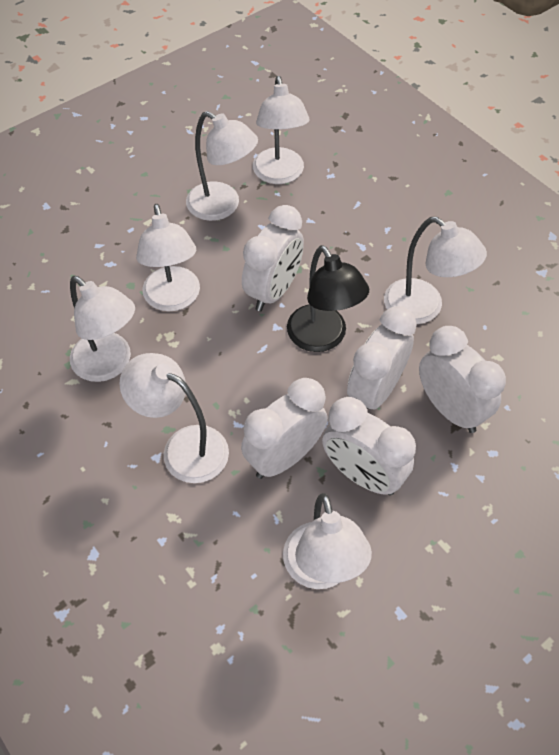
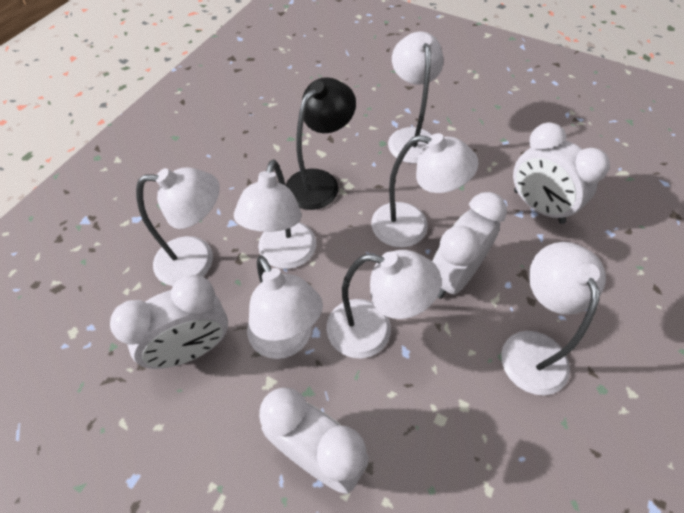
white clock: [241,378,328,479] [242,205,304,311] [322,397,416,496] [347,306,417,410] [419,326,506,433] = 5 -> [110,275,228,369] [259,388,369,494] [432,192,507,299] [513,122,610,224] = 4

